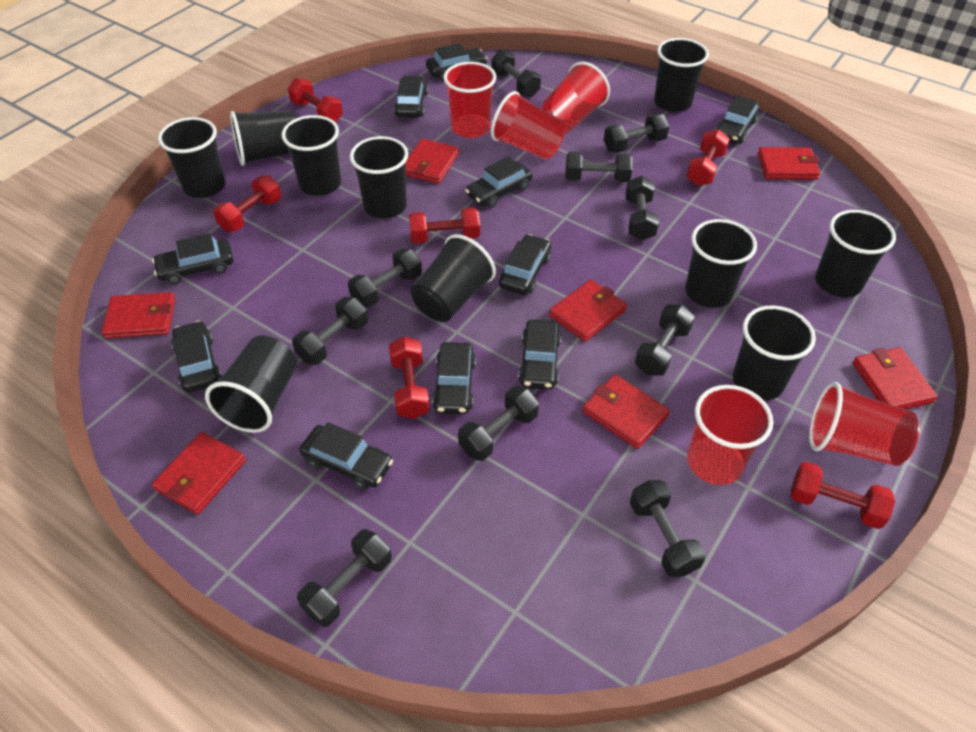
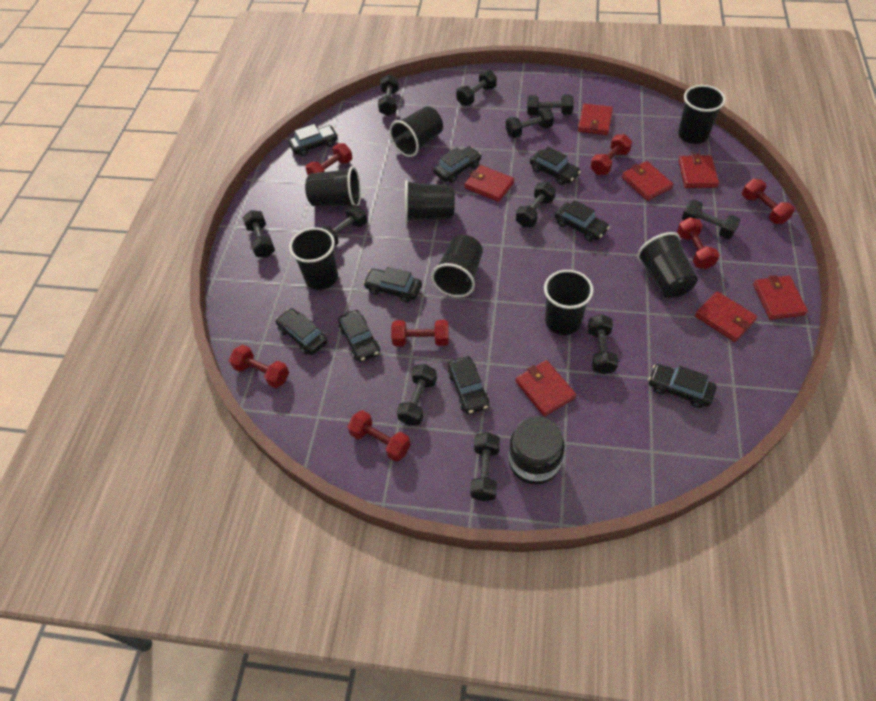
black car: [152,233,233,285] [171,321,221,393] [300,422,393,490] [394,76,428,118] [426,43,487,81] [432,342,476,414] [465,156,533,208] [499,234,551,295] [518,320,561,389] [715,95,759,144] = 10 -> [275,308,328,355] [288,124,338,156] [338,310,380,362] [363,267,422,303] [433,146,481,183] [448,356,489,414] [530,147,581,185] [555,200,610,241] [648,364,717,408] = 9
black cup: [158,117,226,198] [205,336,297,433] [230,110,297,166] [281,115,341,196] [350,136,408,219] [411,234,496,322] [654,38,709,112] [685,219,757,308] [733,306,816,400] [815,210,896,297] = 10 -> [289,227,338,290] [305,166,361,206] [389,106,443,157] [405,180,455,223] [431,235,483,297] [544,270,594,335] [637,232,698,298] [678,85,726,144] = 8
black dumbbell: [292,297,368,365] [297,529,392,627] [348,248,422,308] [458,386,539,461] [491,50,541,97] [565,152,632,182] [604,114,669,153] [625,175,659,240] [630,480,706,577] [635,304,695,376] = 10 -> [242,210,275,258] [321,205,367,247] [378,74,399,116] [397,364,437,425] [456,70,497,106] [470,432,500,501] [506,107,554,138] [516,182,556,227] [527,94,573,115] [587,314,619,374] [682,200,741,239] = 11
black jar: none = 0 -> [509,416,565,485] = 1
red cup: [444,62,496,138] [491,91,565,160] [542,62,610,132] [687,385,773,485] [809,382,920,466] = 5 -> none = 0
red dumbbell: [213,175,281,232] [288,78,343,123] [389,337,430,419] [409,207,480,243] [686,129,730,186] [791,462,895,529] = 6 -> [229,345,289,388] [305,143,352,175] [347,410,411,462] [391,320,449,346] [591,134,632,175] [677,217,720,269] [742,179,795,224] = 7

